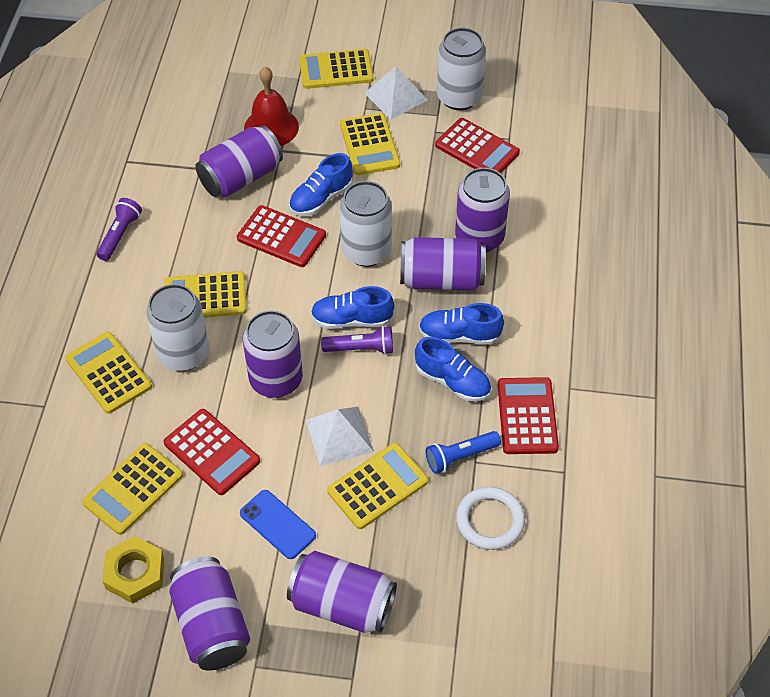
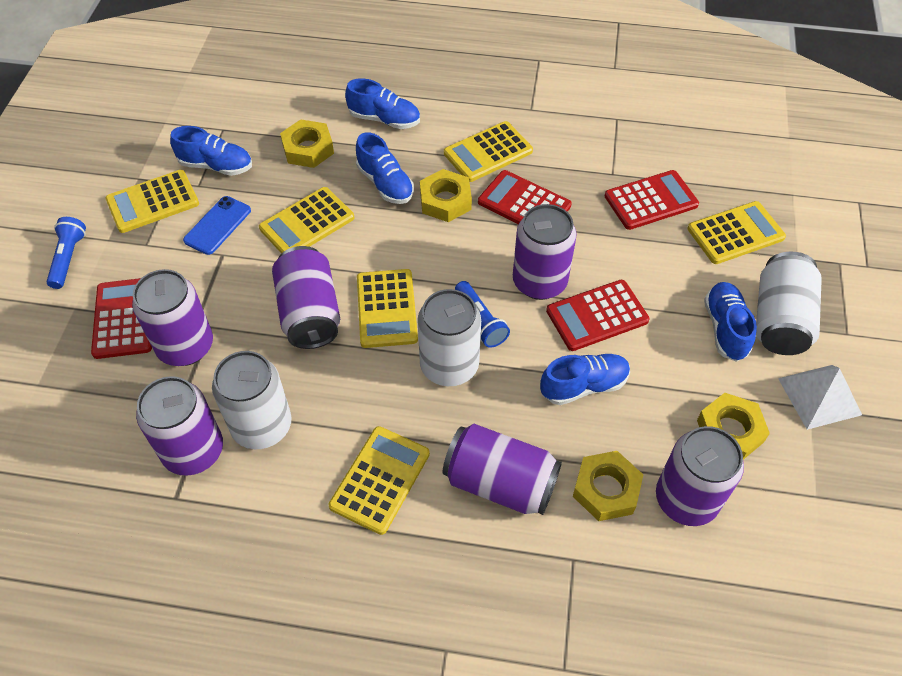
blue flashlight: [426,431,501,474] = 1 -> [46,217,86,289] [455,281,510,348] = 2
blue shoe: [289,153,352,216] [311,286,394,329] [415,337,491,402] [419,303,504,345] = 4 -> [170,126,252,176] [345,78,420,129] [356,132,414,204] [540,354,630,405] [704,282,757,362] = 5
purple flashlight: [96,198,142,261] [321,326,393,355] = 2 -> none = 0
red bell: [244,66,299,146] = 1 -> none = 0
white pyramid: [306,407,374,466] [364,66,428,119] = 2 -> [778,365,862,430] = 1
white ring: [456,487,525,550] = 1 -> none = 0
yellow nut: [102,536,164,604] = 1 -> [280,119,334,168] [420,169,472,222] [573,451,644,521] [697,393,770,460] = 4

